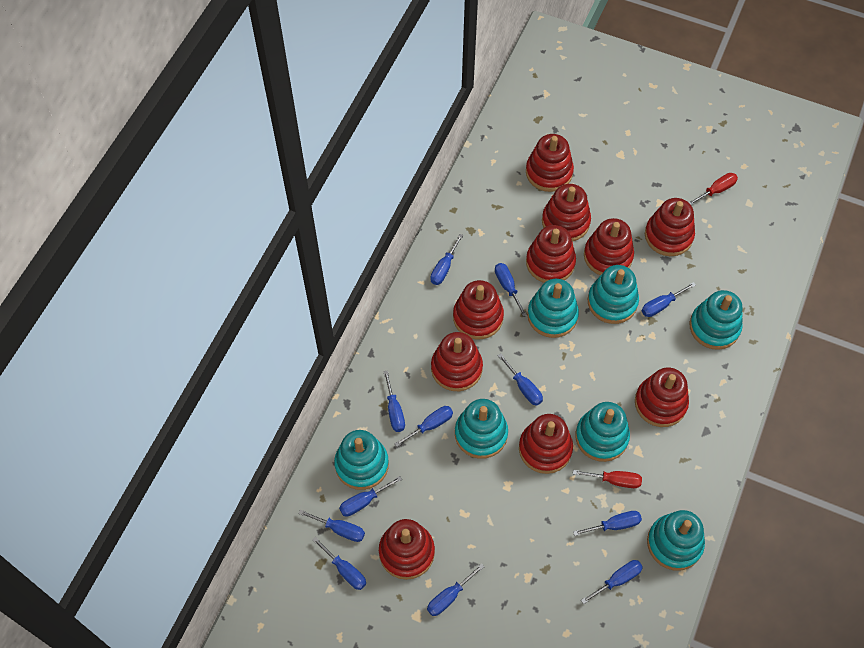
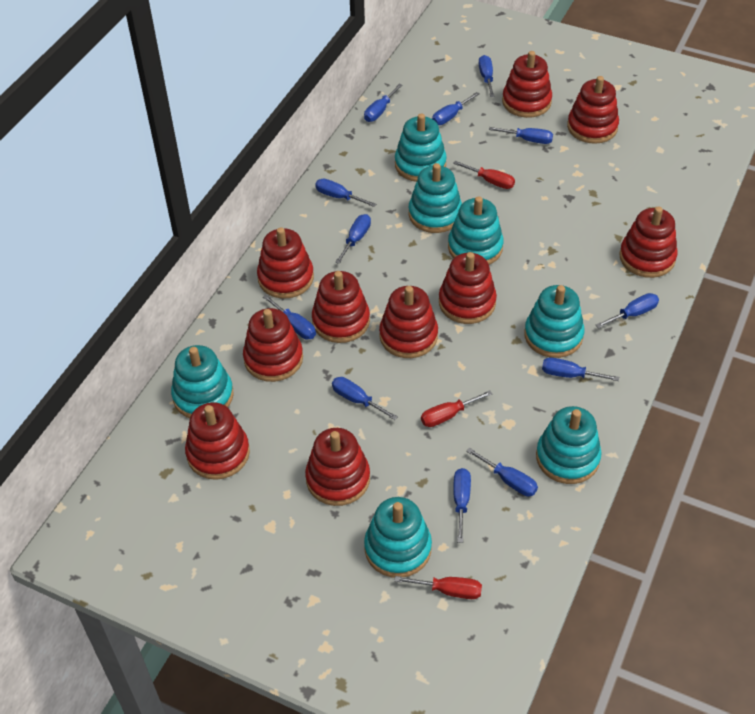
red screwdriver: [573,470,642,488] [689,173,738,205] = 2 -> [394,576,482,599] [421,390,492,427] [453,161,515,189] = 3

